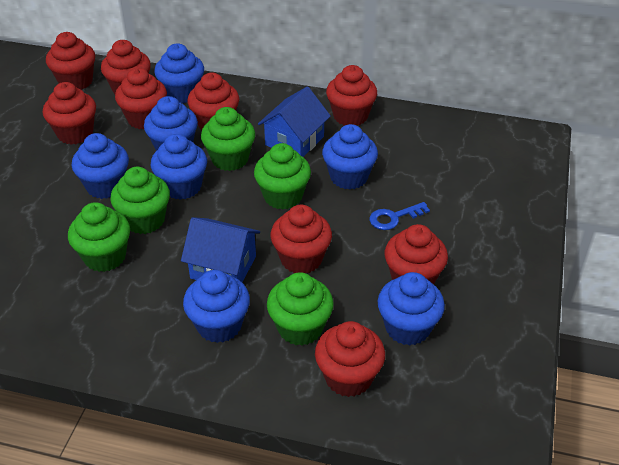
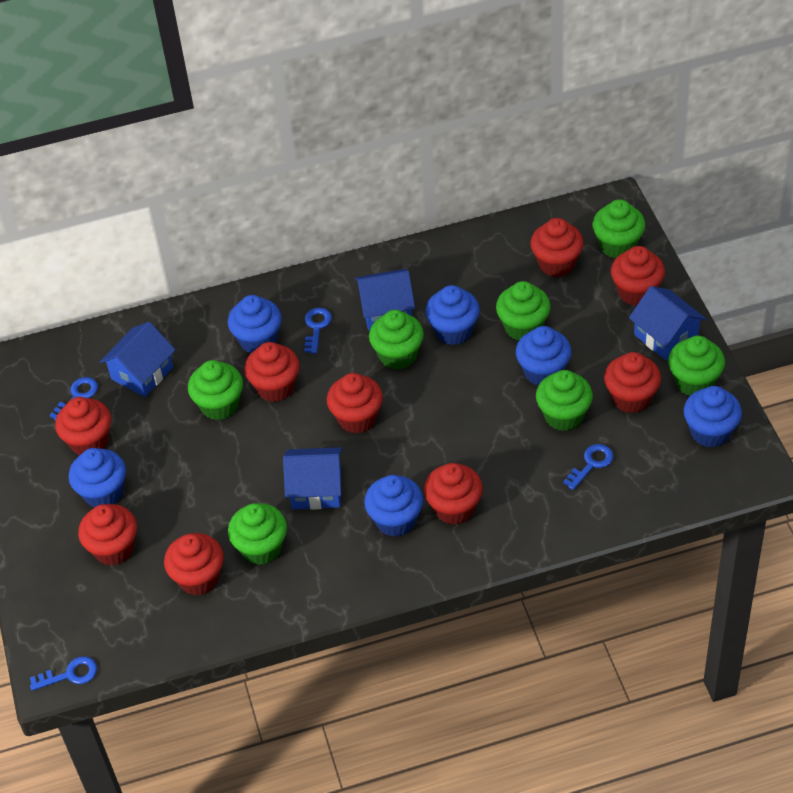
blue cupcake: [72,133,129,199] [144,96,198,151] [151,134,207,200] [154,43,204,103] [183,270,250,343] [322,124,378,190] [377,272,445,346] = 7 -> [69,448,126,507] [228,295,282,353] [364,475,423,537] [425,285,480,345] [516,326,571,386] [684,386,742,448] = 6
blue house: [181,217,260,282] [258,87,331,157] = 2 -> [100,322,175,397] [283,447,342,510] [355,269,415,330] [629,286,706,360] = 4
blue key: [370,202,430,230] = 1 -> [30,656,97,691] [49,377,98,421] [304,308,332,354] [563,444,613,490] = 4
green cupcake: [68,202,130,272] [110,167,170,234] [201,107,255,171] [254,143,311,210] [267,272,334,346] = 5 -> [188,360,243,420] [228,503,287,565] [369,310,424,370] [496,281,551,340] [536,370,593,431] [592,199,645,258] [668,336,725,396] = 7

